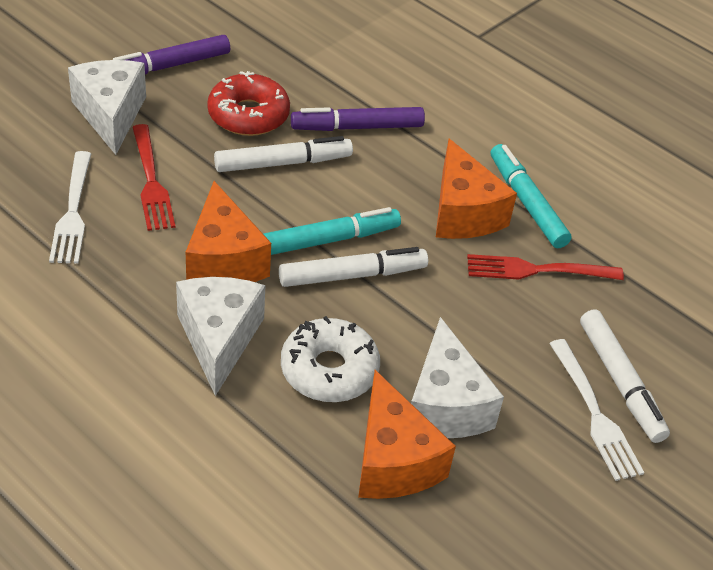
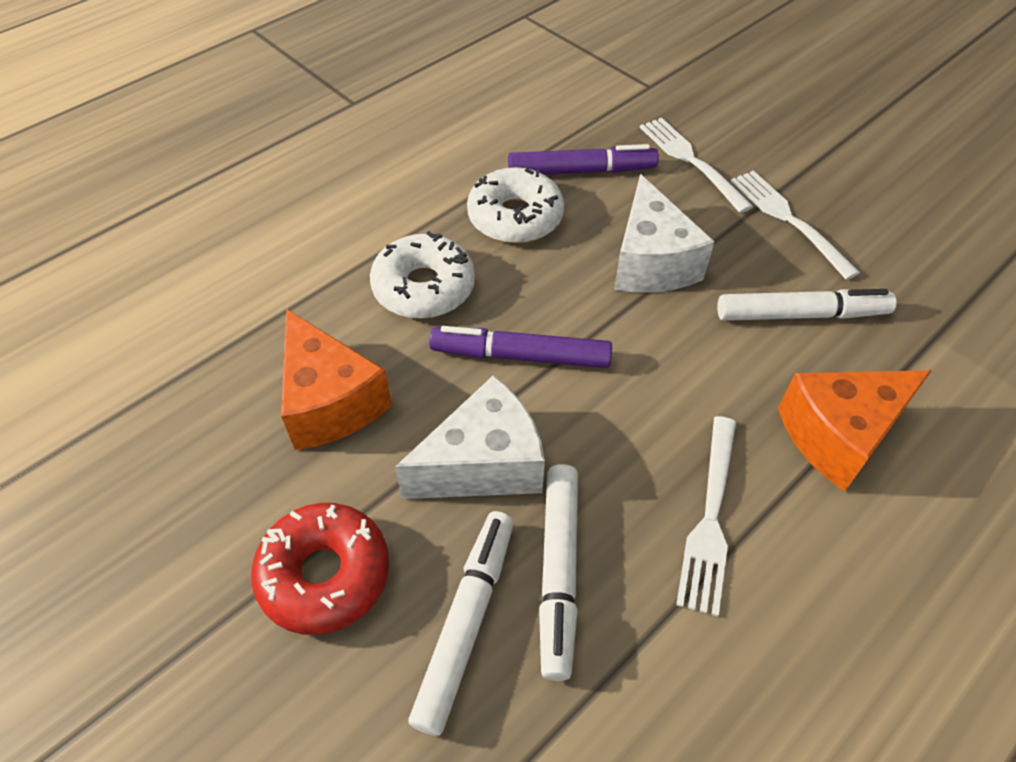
orange cheese: [186,181,271,282] [358,370,456,499] [436,139,517,239] = 3 -> [281,309,392,450] [778,370,932,492] = 2
red fork: [132,124,175,231] [467,254,624,280] = 2 -> none = 0
turquoise marker: [263,207,401,255] [491,144,572,248] = 2 -> none = 0
white cheese: [68,60,146,155] [176,277,265,396] [411,317,504,438] = 3 -> [395,375,545,499] [614,174,715,292] = 2
white donut: [281,316,380,402] = 1 -> [370,231,475,319] [467,167,564,243] = 2
white fork: [49,151,91,264] [549,339,645,481] = 2 -> [640,118,753,213] [676,416,736,616] [731,170,860,280] = 3

